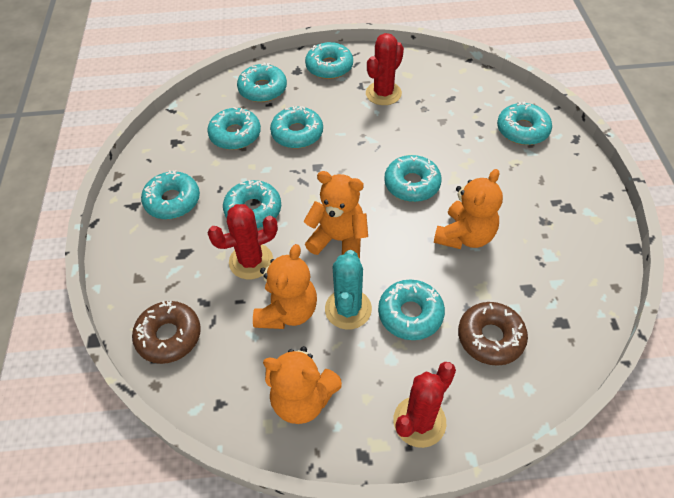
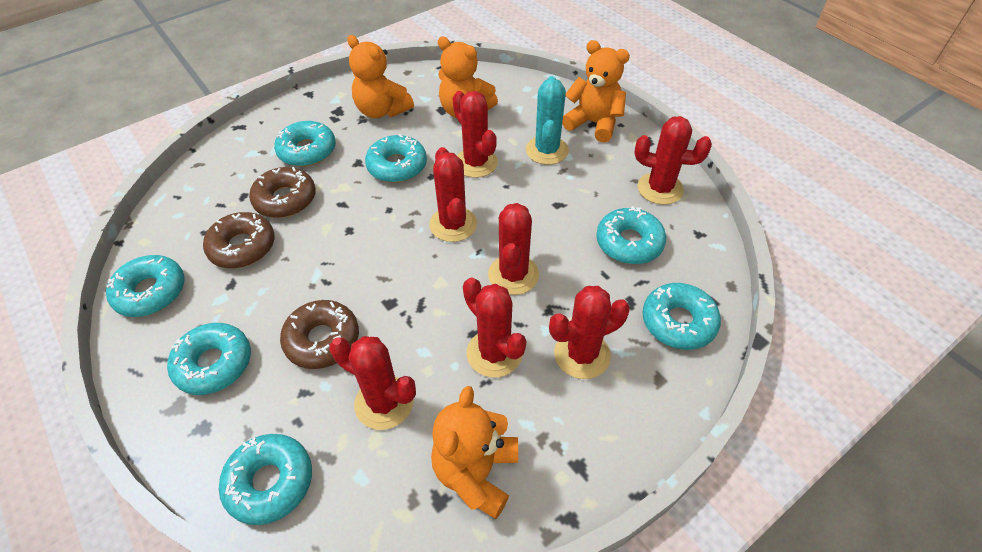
brown donut: [132,301,201,364] [458,302,528,366] = 2 -> [203,212,275,268] [249,167,316,218] [280,300,359,369] = 3
red cactus: [208,204,278,279] [366,33,404,105] [393,362,456,448] = 3 -> [330,336,416,430] [429,147,477,242] [453,91,498,178] [463,277,526,378] [488,203,539,295] [549,286,630,379] [634,116,712,205] = 7
turquoise donut: [141,170,200,219] [207,107,261,150] [223,180,281,228] [237,62,287,102] [270,106,323,148] [305,42,353,79] [378,279,445,340] [384,155,442,202] [497,101,552,145] = 9 -> [106,255,185,317] [167,323,251,395] [219,434,312,525] [274,121,336,167] [365,134,427,183] [596,206,666,264] [642,283,721,350] = 7

